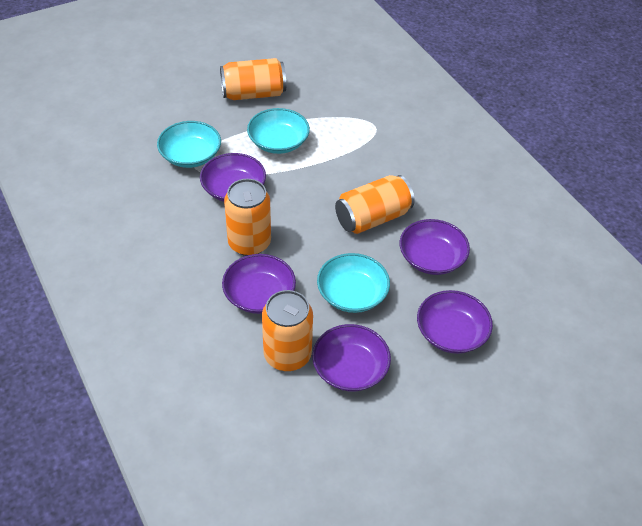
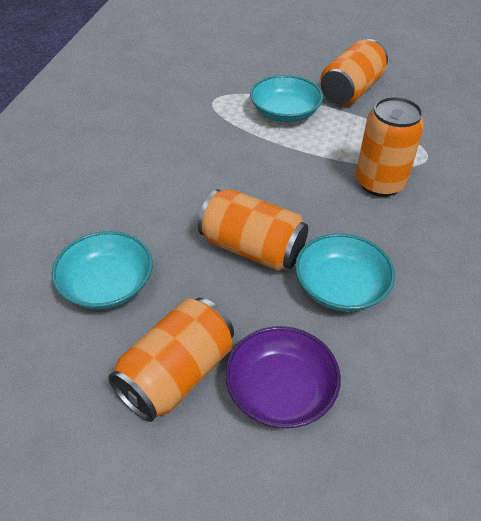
purple bowl: [200,153,266,202] [222,254,296,314] [312,324,391,391] [400,219,470,275] [417,290,493,354] = 5 -> [225,326,341,428] = 1

